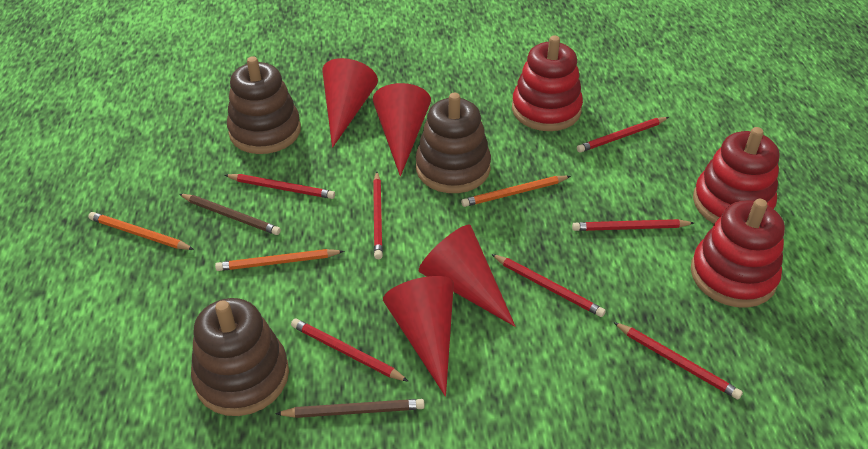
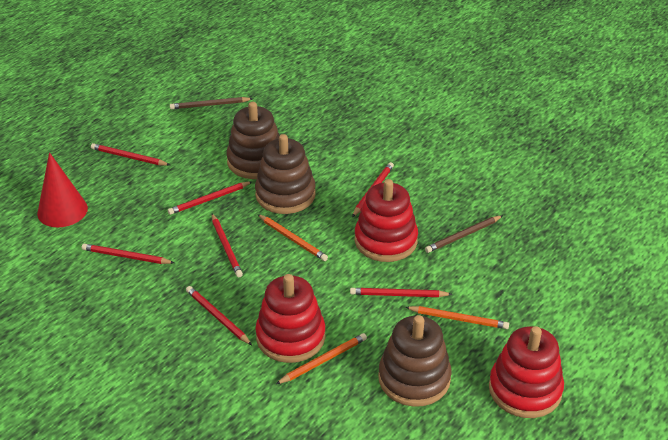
red cone: [322,58,378,148] [373,83,431,177] [383,276,454,397] [419,225,515,326] = 4 -> [37,152,88,227] = 1

